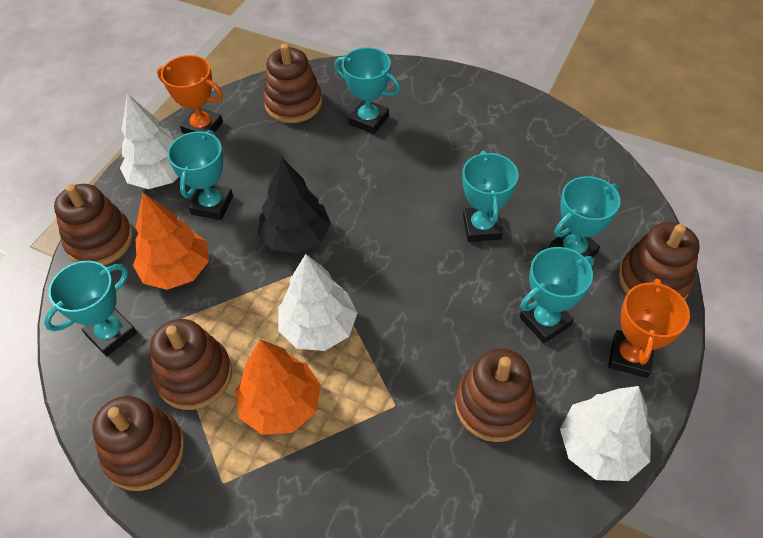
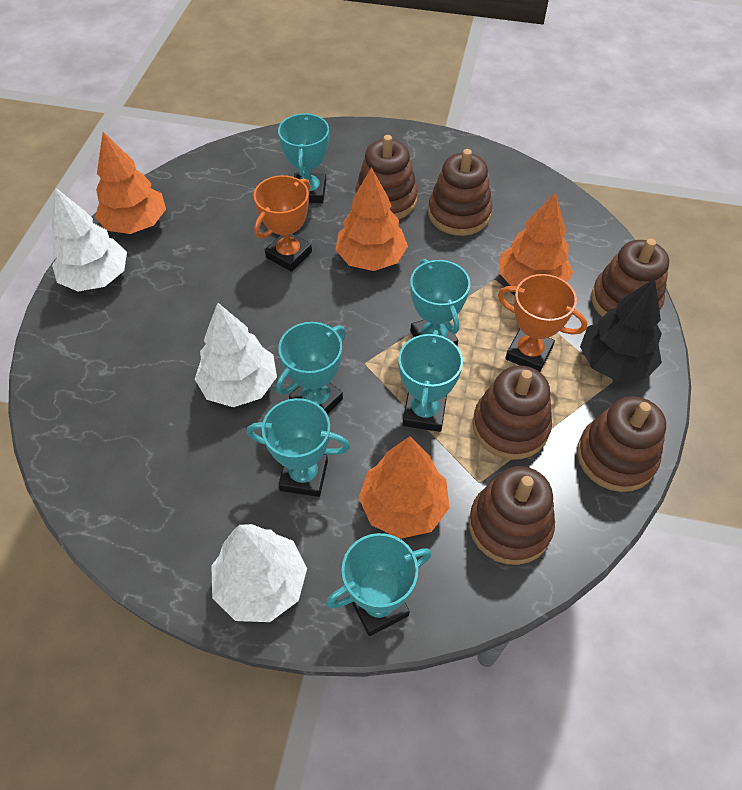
orange tree: [133,193,209,290] [235,339,321,435] = 2 -> [95,132,166,234] [335,167,408,271] [359,436,450,539] [499,192,573,286] = 4

